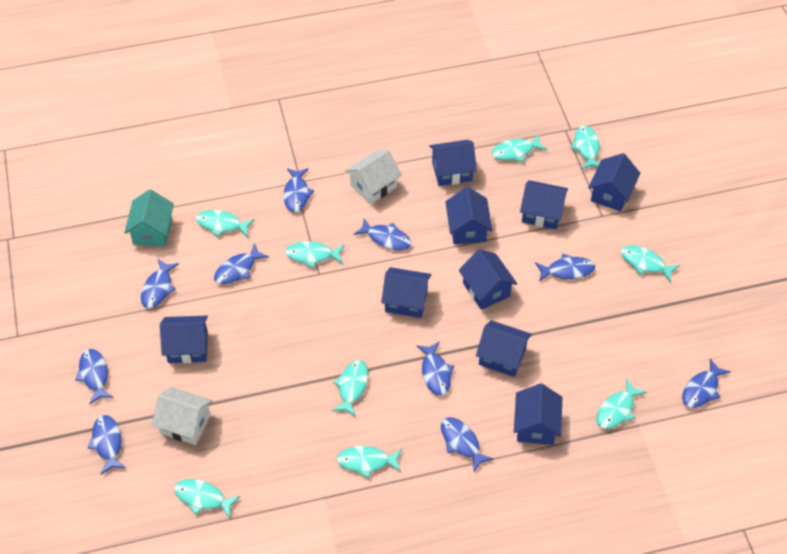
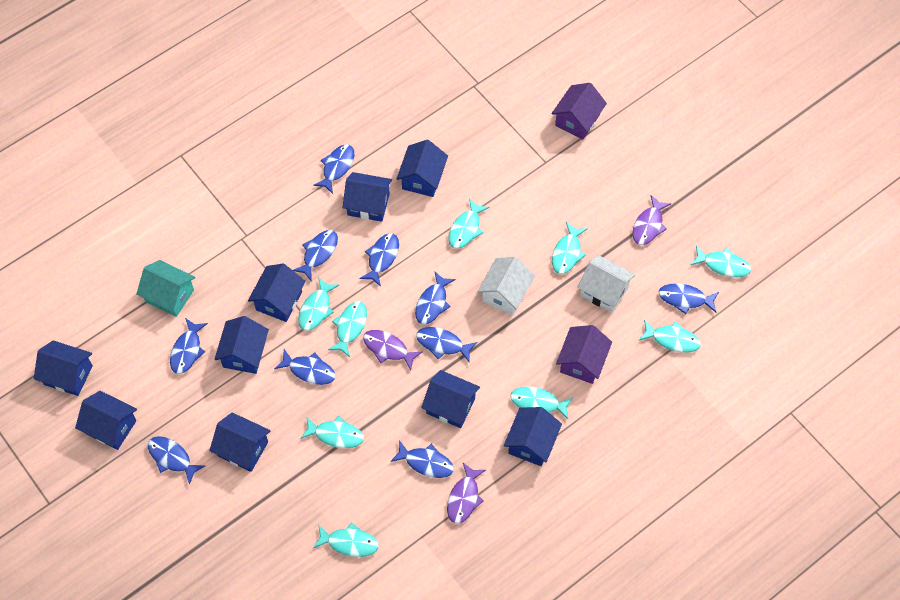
purple fish: none = 0 -> [363,330,423,370] [447,463,486,524] [632,195,671,245] = 3
purple house: none = 0 -> [552,83,607,140] [556,325,612,384] = 2

